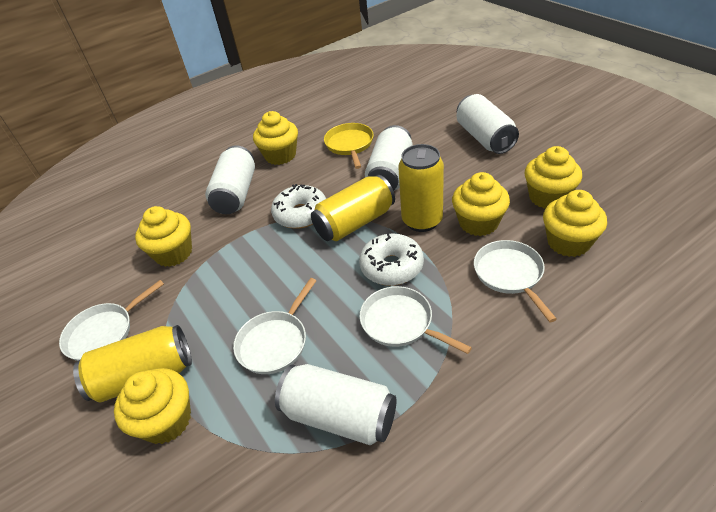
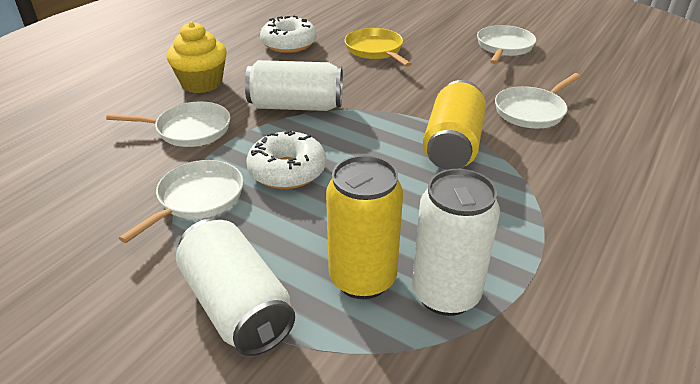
white can: [205,145,255,214] [275,364,396,445] [365,125,413,191] [457,94,519,154] = 4 -> [176,219,295,356] [245,60,343,111] [412,169,500,316] = 3
yellow can: [73,325,192,403] [311,175,395,241] [398,144,444,232] = 3 -> [326,155,403,299] [423,80,486,170] = 2
yellow cupcake: [114,368,191,444] [135,206,192,267] [253,111,298,165] [452,172,510,236] [525,146,582,209] [543,190,607,257] = 6 -> [167,22,227,93] = 1

